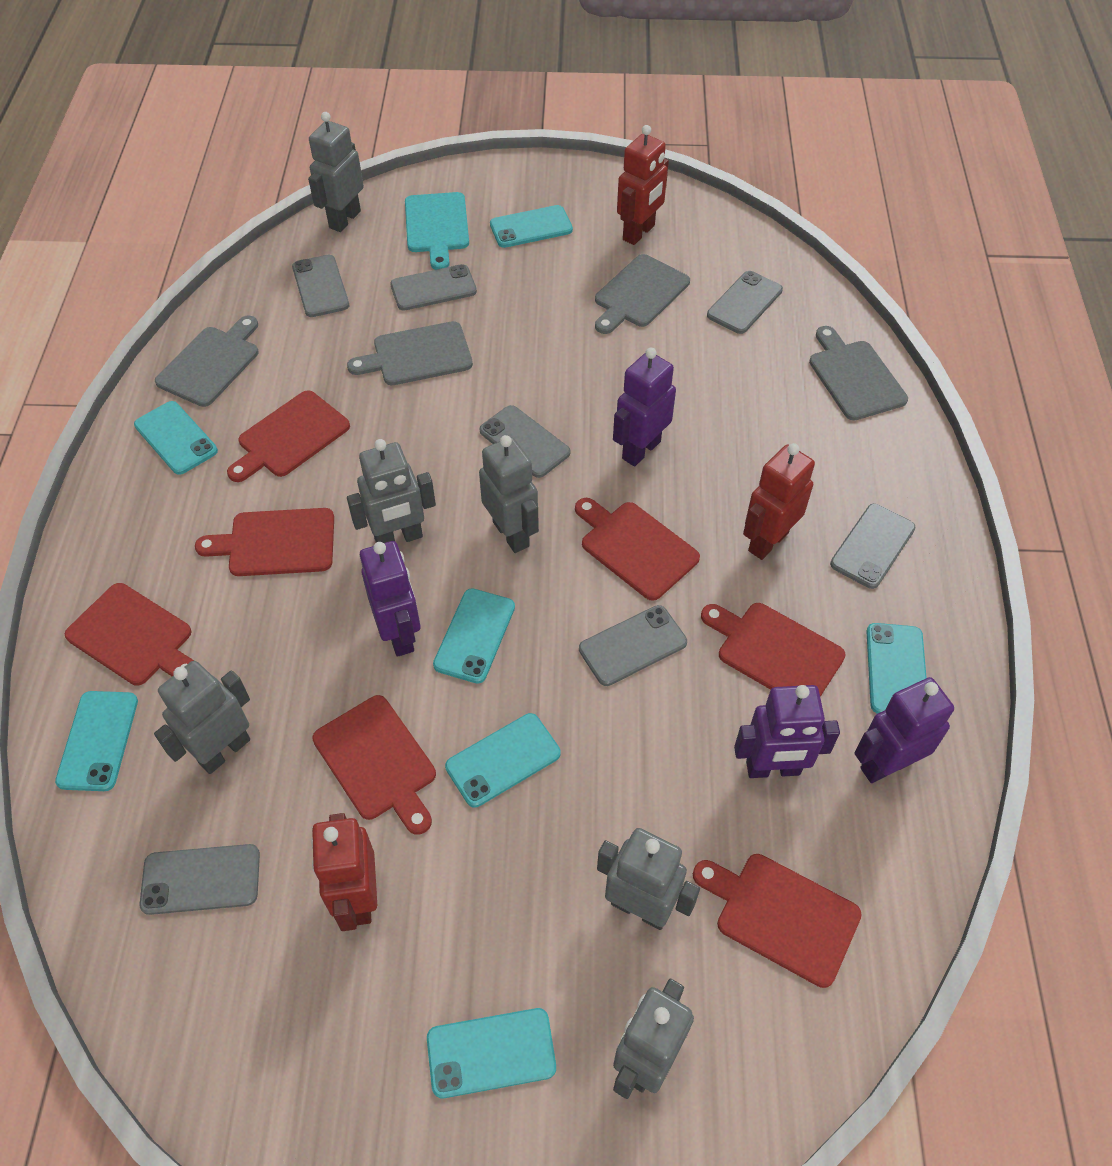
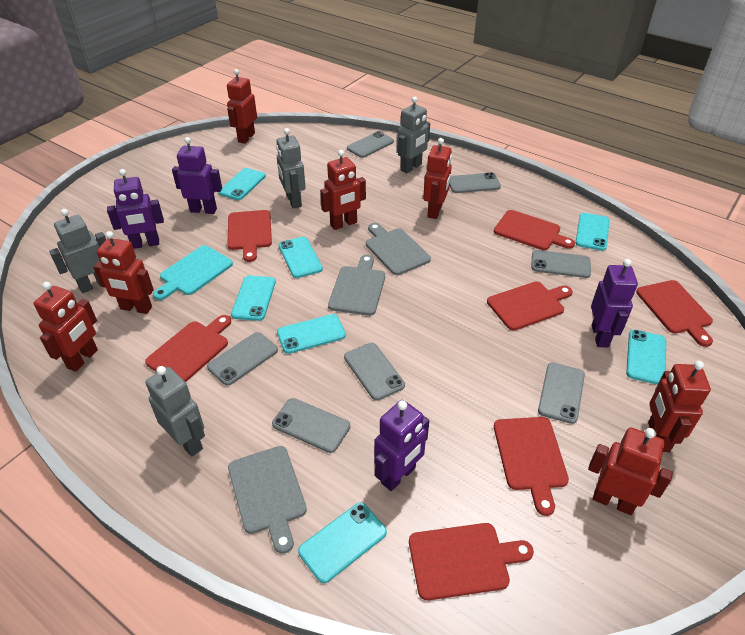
grey cutting board: [155,316,259,407] [347,321,473,385] [595,254,690,334] [809,326,908,420] = 4 -> [228,446,307,554] [328,255,385,316] [366,223,431,275] = 3
grey robot: [154,661,250,774] [308,112,364,232] [347,439,436,543] [479,435,539,553] [597,828,700,930] [613,979,694,1099] = 6 -> [49,209,106,293] [145,366,205,456] [276,128,306,209] [397,97,430,173] = 4
red robot: [311,813,377,931] [617,125,669,245] [743,443,815,560] = 3 -> [34,282,98,372] [93,231,154,314] [227,69,257,144] [320,150,366,230] [423,138,452,219] [588,427,673,515] [648,361,711,452] = 7

